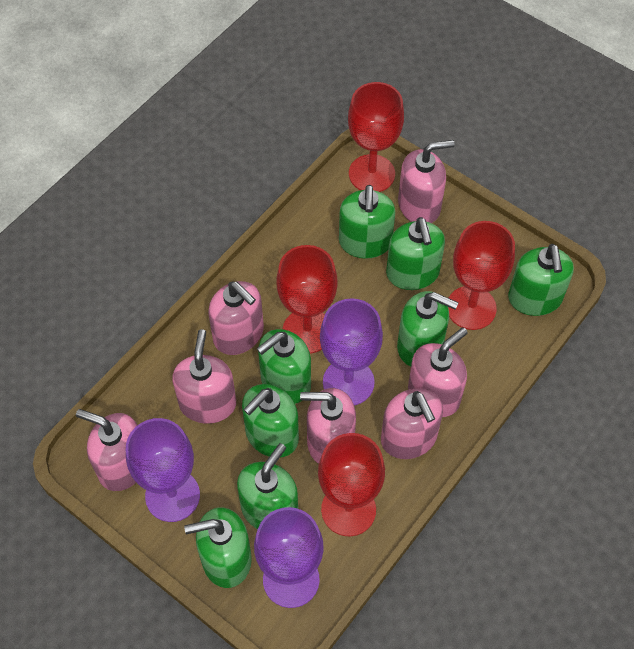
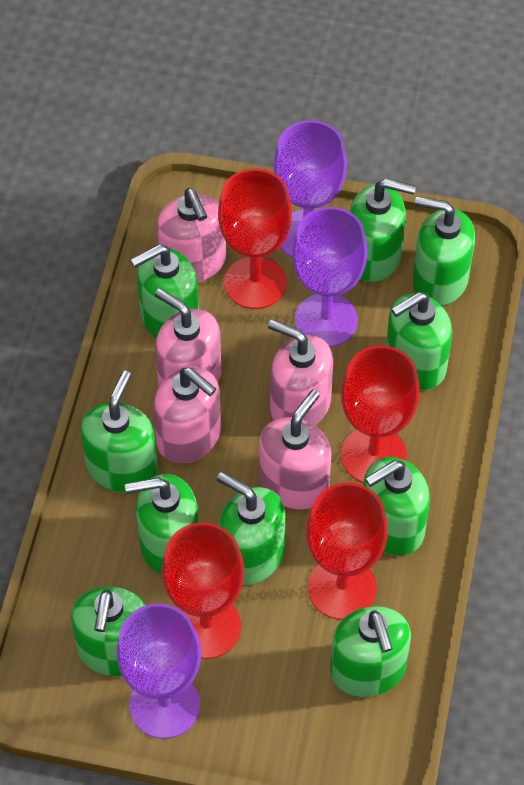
green soap dispenser: [184,507,252,588] [237,443,298,529] [242,384,299,458] [257,329,311,404] [339,185,395,259] [386,217,445,290] [397,291,459,367] [508,244,574,316] = 8 -> [71,587,145,676] [80,371,158,492] [125,474,199,574] [131,244,199,338] [217,472,285,585] [330,606,411,697] [349,179,416,282] [363,457,430,556] [386,292,452,390] [413,196,475,306] = 10
pink soap dispenser: [76,409,137,491] [172,329,236,424] [208,281,264,355] [300,388,356,464] [381,389,443,459] [398,140,455,223] [408,327,468,417] = 7 -> [153,367,221,463] [155,288,221,386] [156,188,226,283] [259,390,332,510] [268,319,333,425] = 5

